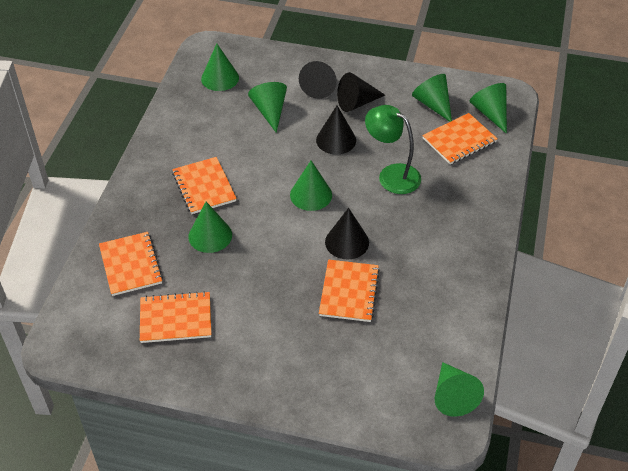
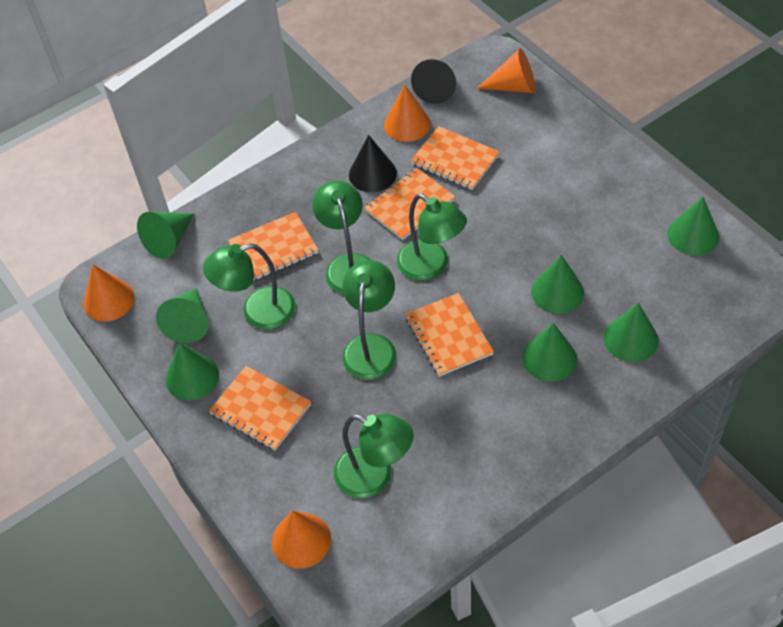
black cone: [299,61,337,99] [316,106,356,154] [325,208,369,259] [337,72,385,112] = 4 -> [349,135,397,192] [411,59,456,104] = 2
green lamp: [365,105,421,194] = 1 -> [203,243,296,330] [312,180,371,294] [334,414,414,498] [342,260,396,380] [397,194,467,281] = 5
orange cone: none = 0 -> [83,264,134,322] [272,510,331,569] [384,85,431,142] [477,48,535,93] = 4

